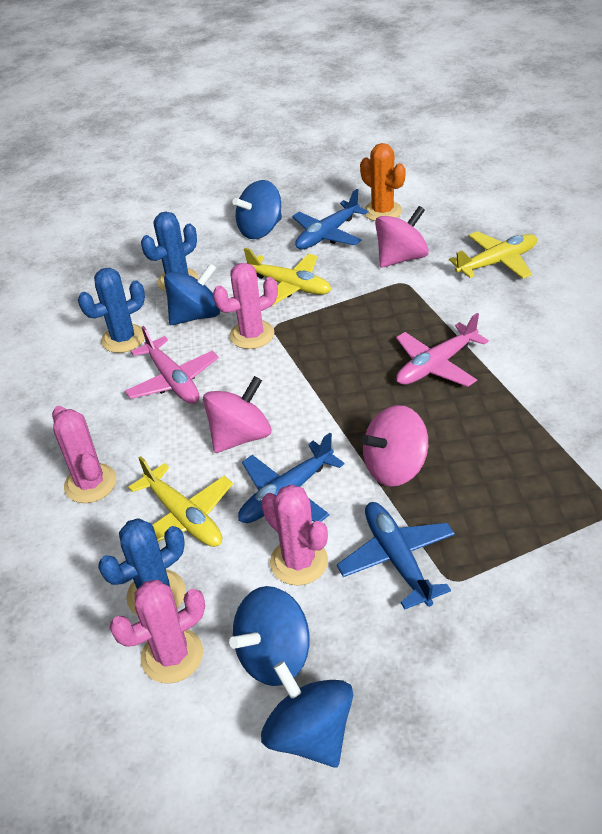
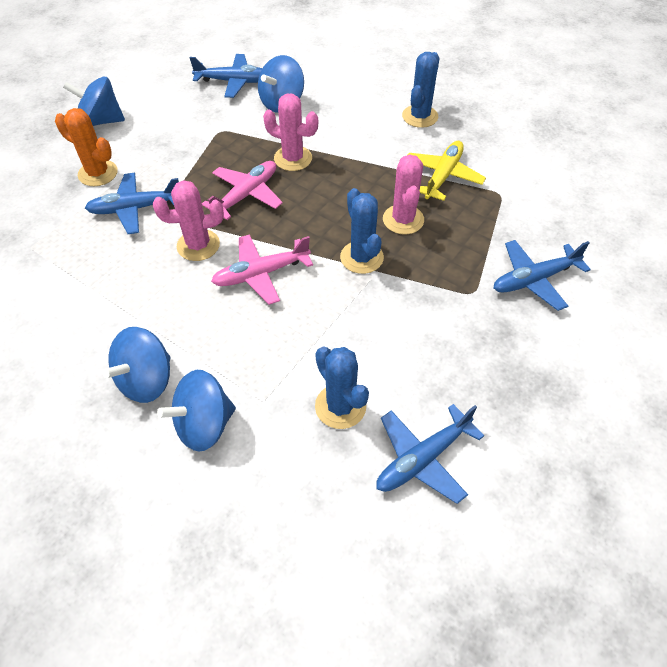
blue plane: [238,433,345,523] [292,189,369,250] [337,502,455,610] = 3 -> [85,173,179,234] [190,54,262,98] [376,404,484,504] [494,240,591,311] = 4
pink cactus: [52,406,116,503] [109,580,205,683] [213,263,278,349] [261,484,328,585] = 4 -> [153,180,224,261] [263,94,318,171] [383,154,424,234] = 3
pink spinning top: [203,376,271,453] [361,405,428,487] [375,206,429,268] = 3 -> none = 0
yellow plane: [128,456,233,547] [244,248,331,306] [449,231,537,279] = 3 -> [408,141,486,201] = 1

